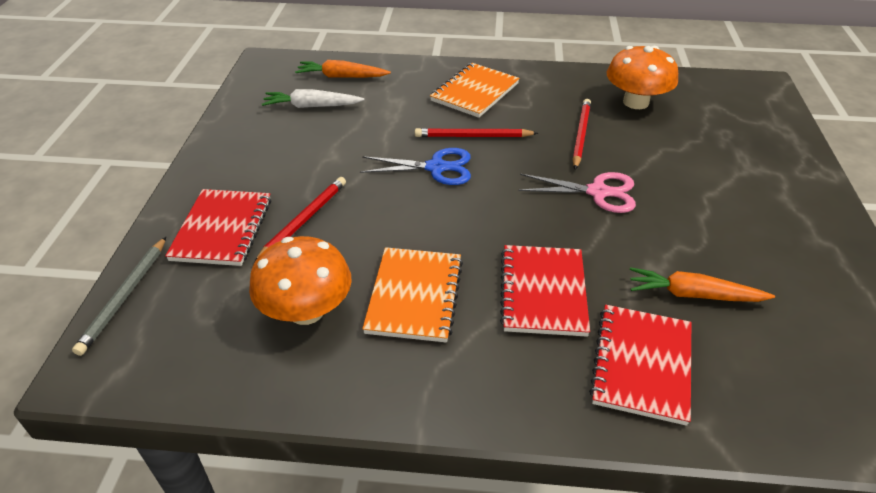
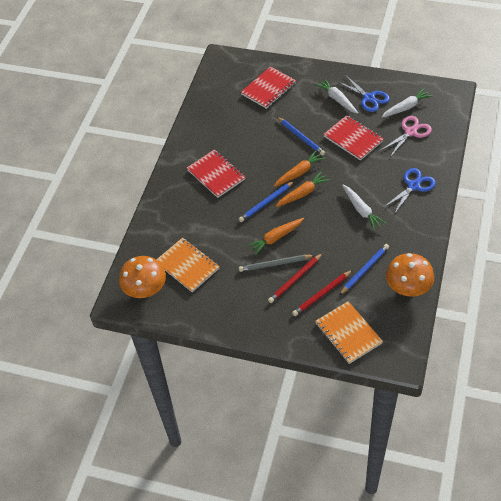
blue pencil: none = 0 -> [239,181,294,222] [277,117,325,156] [339,244,389,295] = 3
blue scissors: [360,148,471,185] = 1 -> [337,75,390,112] [384,168,436,214] = 2
orange carrot: [295,60,391,78] [630,267,775,302] = 2 -> [247,218,304,255] [274,151,325,187] [276,171,330,207] = 3
red pencil: [254,177,346,262] [415,128,538,137] [572,99,591,169] = 3 -> [268,253,323,303] [292,270,352,316] = 2
white carrot: [262,89,364,108] = 1 -> [315,78,358,114] [342,185,386,230] [381,88,433,118] = 3

